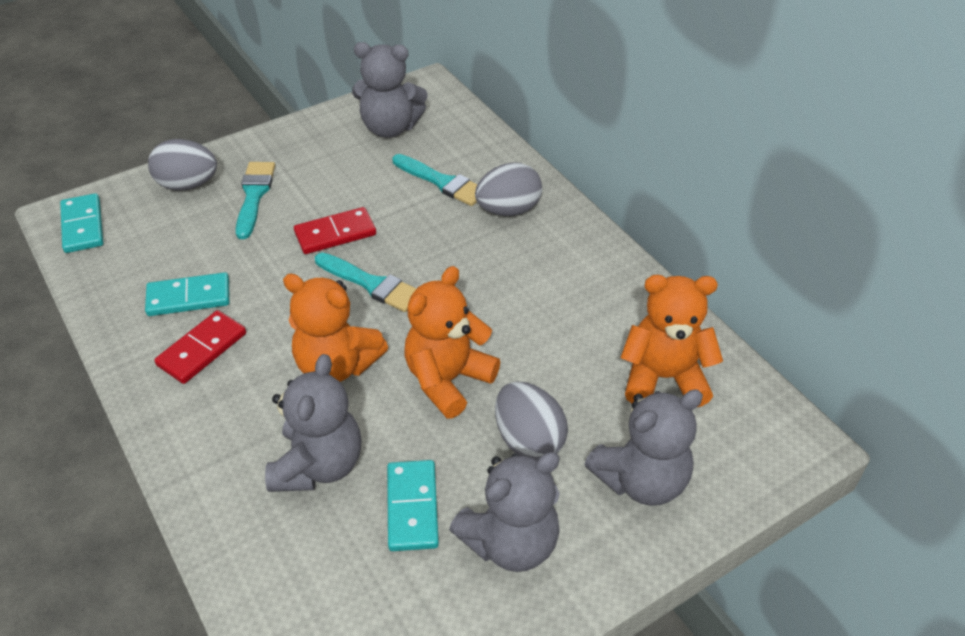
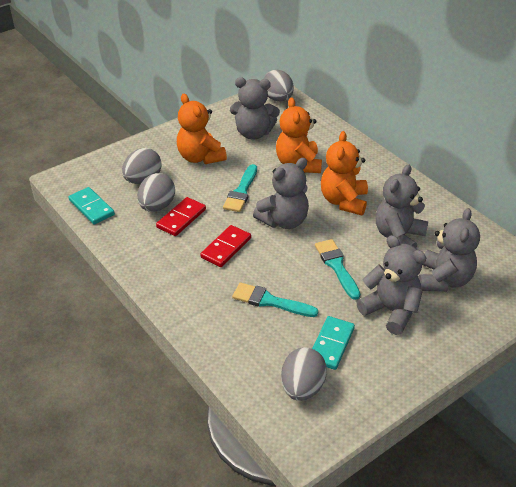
grey egg: [148,139,217,190] [475,162,542,216] [495,381,568,460] = 3 -> [122,148,162,184] [137,173,175,212] [263,70,294,101] [281,347,327,401] = 4
grey teddy bear: [265,354,362,492] [352,42,428,138] [449,452,560,572] [585,389,703,506] = 4 -> [230,77,280,139] [253,158,309,229] [357,235,426,335] [376,164,429,248] [419,208,480,292] = 5
turquoise domino: [60,193,103,253] [145,272,230,316] [387,460,439,551] = 3 -> [68,187,115,224] [312,316,355,370] = 2

